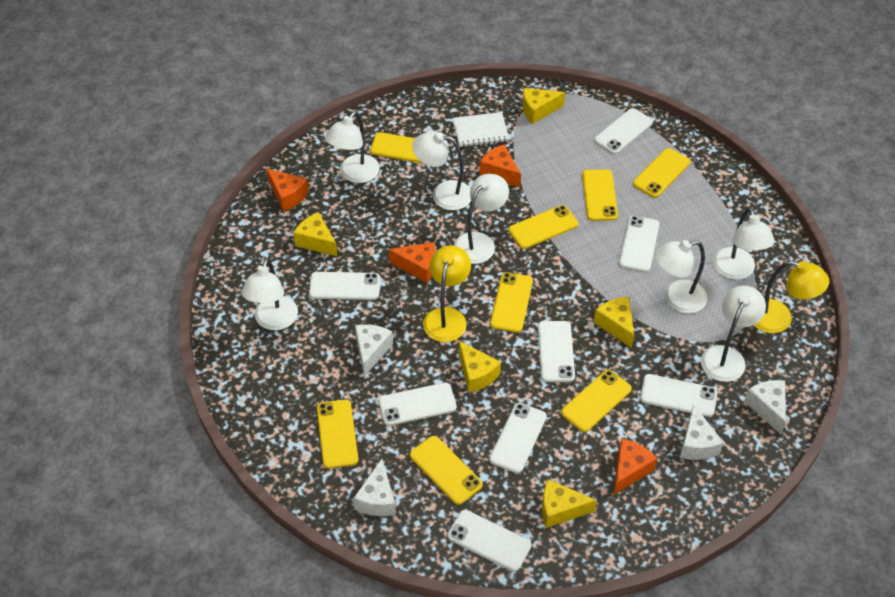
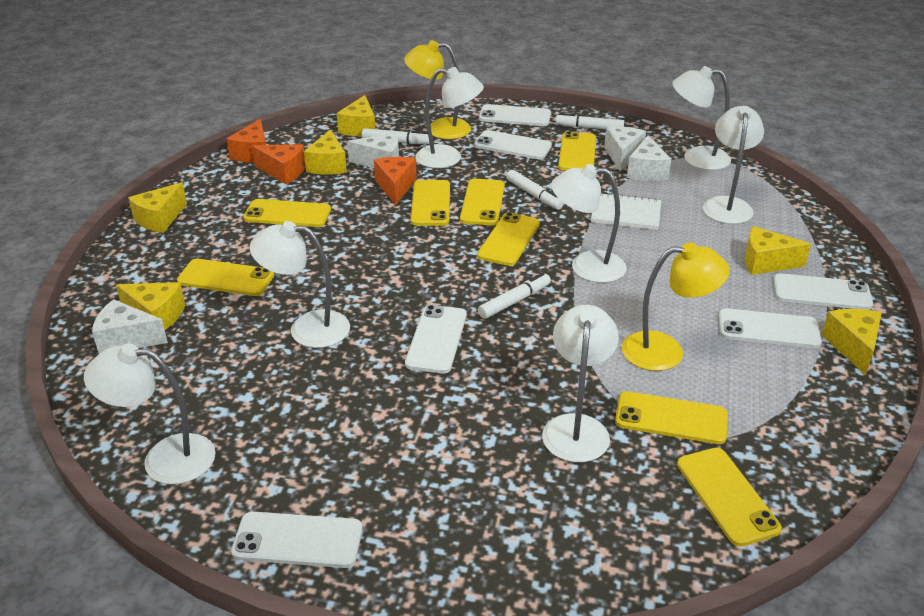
orange cheese: [266,168,309,212] [389,242,435,283] [480,144,521,187] [614,439,658,494] = 4 -> [227,119,266,163] [252,144,305,184] [374,157,417,205] = 3
white marker: none = 0 -> [362,128,430,144] [478,273,551,319] [506,170,564,210] [556,113,624,129] = 4
white phone: [309,272,380,300] [379,383,457,426] [447,510,531,572] [489,403,547,473] [538,321,575,382] [594,108,653,154] [619,216,659,272] [640,374,717,417] = 8 -> [231,512,362,568] [405,305,466,373] [474,130,552,159] [479,104,551,126] [719,308,822,348] [773,273,873,310] = 6
yellow cheese: [293,212,338,257] [459,341,501,393] [522,88,565,124] [542,479,597,528] [594,297,634,348] = 5 -> [116,282,185,330] [128,182,187,233] [304,129,347,174] [337,95,375,136] [744,226,811,275] [822,309,882,375] = 6

